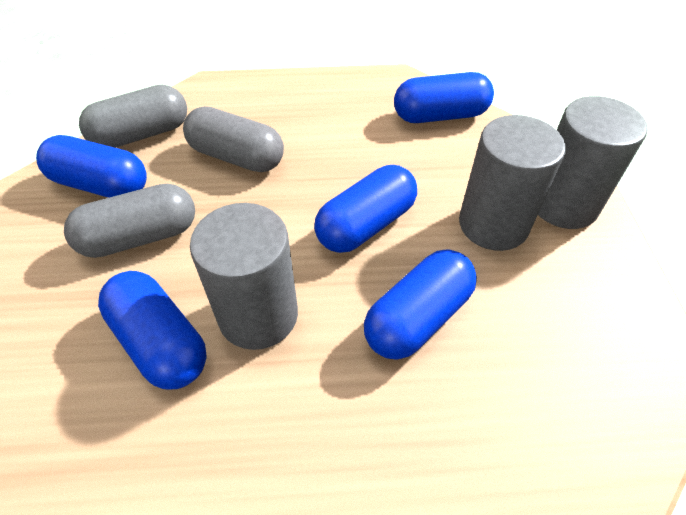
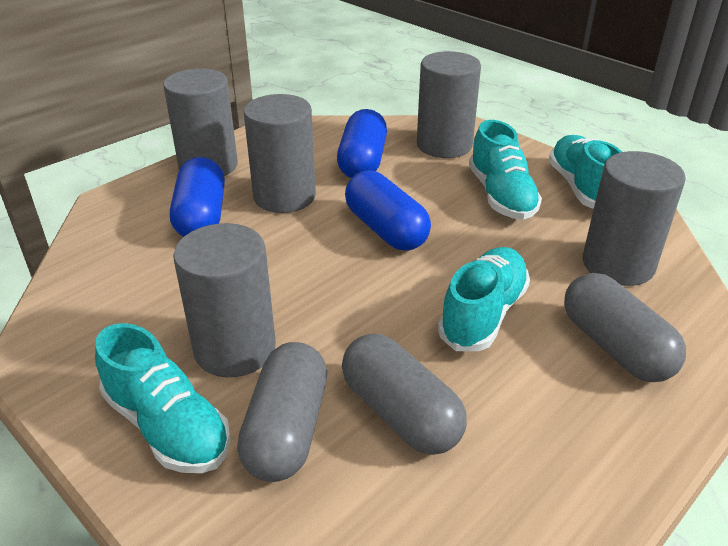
blue capsule: [36,135,147,198] [98,271,207,390] [314,165,417,253] [364,249,477,360] [394,72,494,123] = 5 -> [170,157,225,237] [337,109,387,178] [345,171,431,251] = 3
grey cylinder: [190,203,298,350] [459,115,566,251] [538,96,648,229] = 3 -> [163,68,238,176] [173,223,276,377] [244,94,316,213] [417,51,481,158] [583,151,686,286] = 5
turquoise shoe: none = 0 -> [95,323,231,473] [438,247,530,351] [469,120,542,220] [549,135,622,209] = 4

